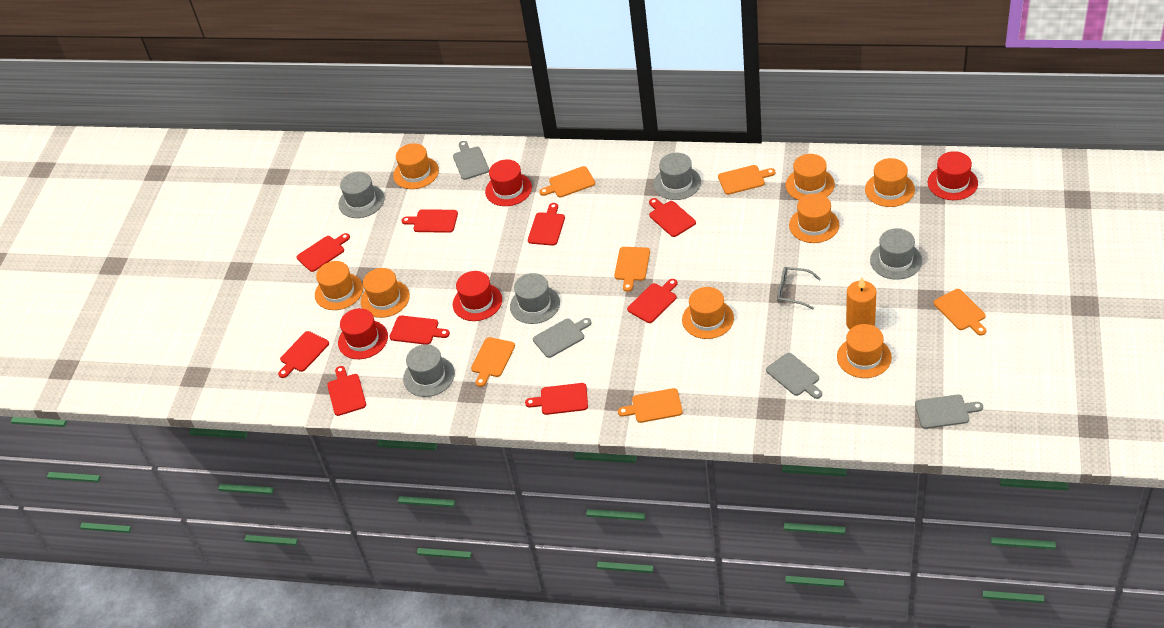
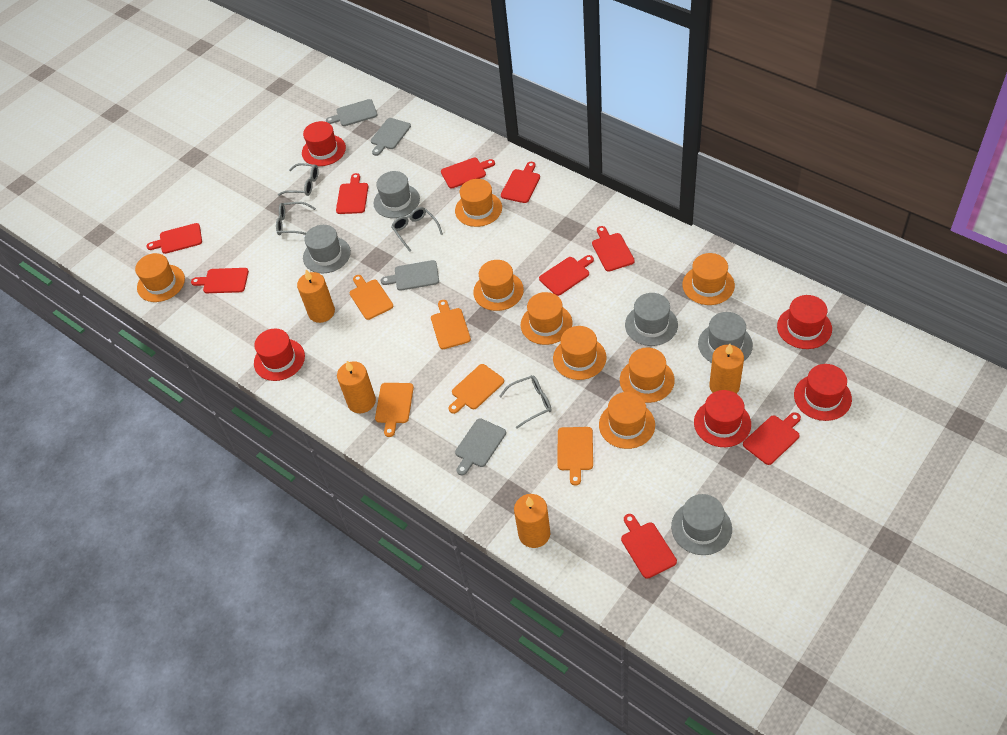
grey glasses: [777,267,821,309] = 1 -> [276,202,316,235] [278,163,319,196] [391,207,443,252] [499,375,552,429] = 4
orange candle: [846,277,876,330] = 1 -> [297,270,335,323] [337,361,376,413] [514,494,550,548] [709,344,744,394] = 4
orange cutting board: [471,337,515,387] [539,166,595,197] [614,247,650,292] [618,388,683,423] [718,165,775,195] [934,289,986,336] = 6 -> [350,275,393,320] [375,383,414,437] [431,300,471,349] [448,364,504,414] [558,427,593,486] = 5
red hat: [338,308,388,359] [453,271,502,321] [485,160,532,206] [928,151,978,200] = 4 -> [254,328,305,381] [302,121,346,166] [694,390,751,447] [777,295,832,349] [794,364,852,421] = 5

